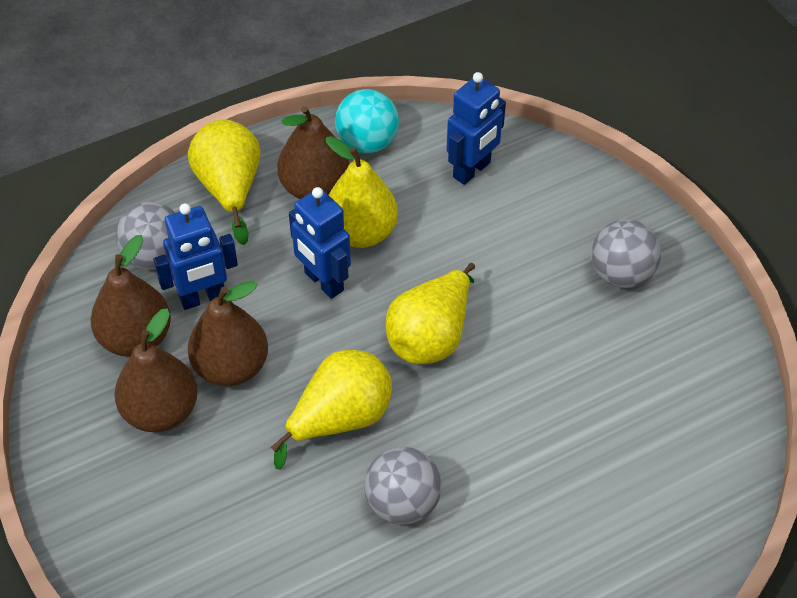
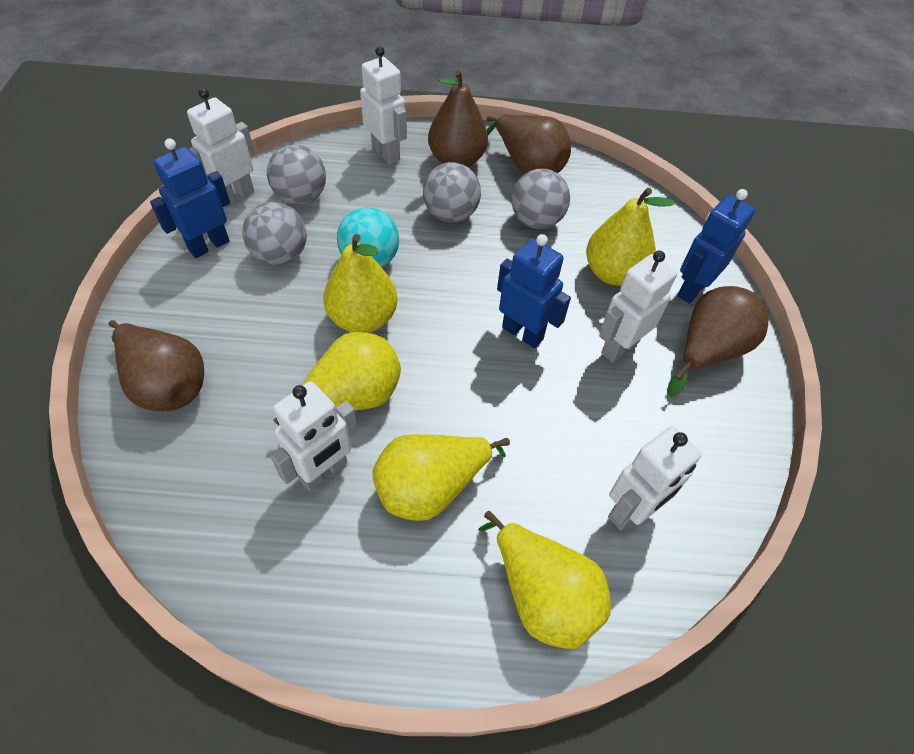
grey ball: [116,202,176,270] [364,447,442,525] [591,219,661,288] = 3 -> [242,202,307,265] [267,144,326,205] [423,162,481,223] [512,169,570,229] = 4
white robot: none = 0 -> [187,88,255,208] [271,381,358,492] [360,46,407,165] [599,251,677,363] [608,426,702,531] = 5
yellow pear: [188,119,260,245] [271,350,392,470] [326,136,398,248] [386,263,475,364] = 4 -> [273,332,401,425] [324,234,397,333] [372,434,510,521] [478,511,611,649] [586,188,675,286] = 5

